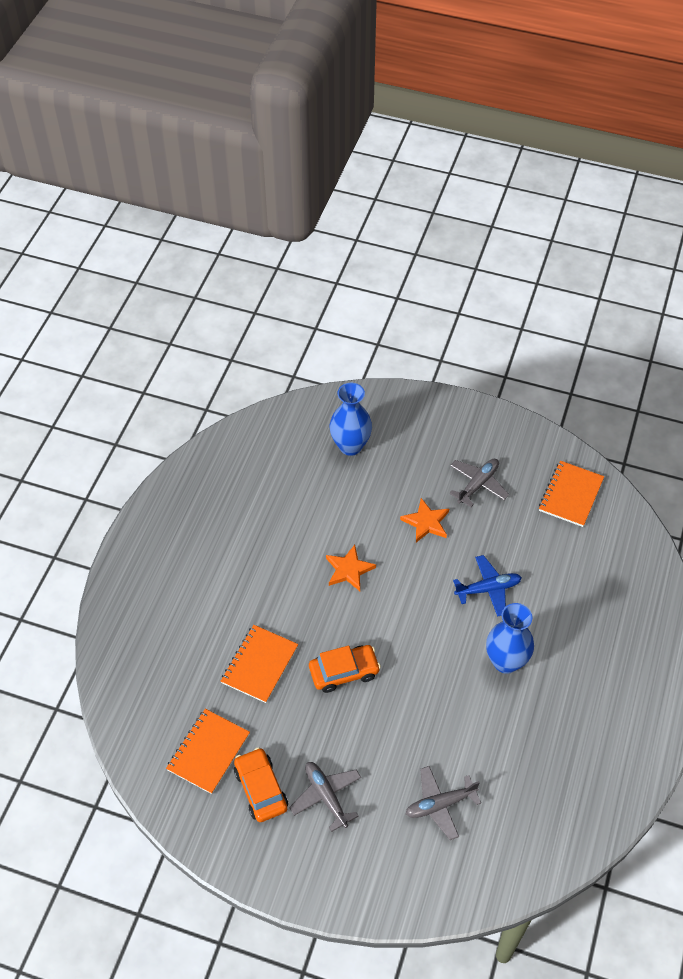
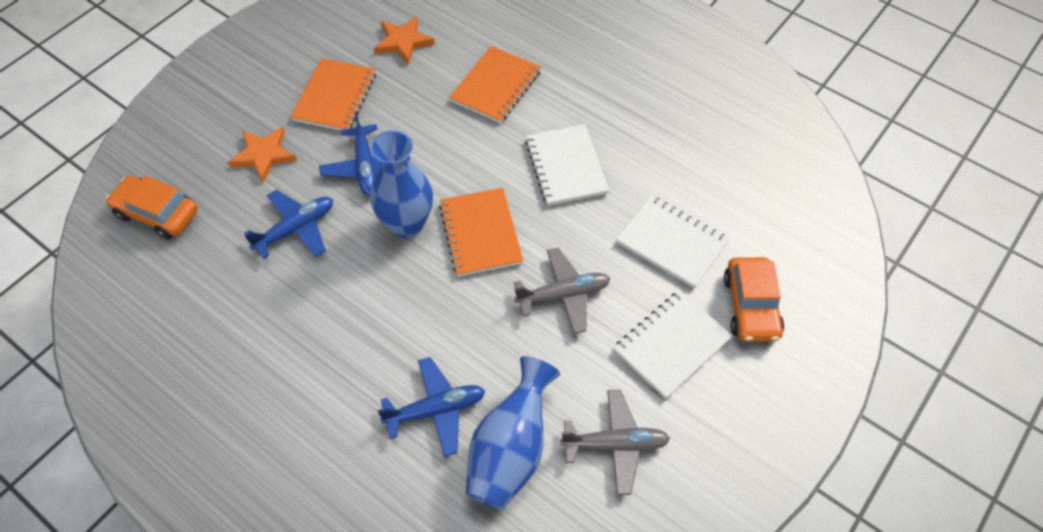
blue plane: [453,555,522,617] = 1 -> [244,190,333,259] [319,112,410,196] [377,357,485,457] = 3
grey plane: [289,762,361,832] [406,766,481,840] [449,459,509,507] = 3 -> [514,248,611,334] [561,390,670,495] = 2
white notebook: none = 0 -> [525,124,609,206] [614,290,733,399] [616,196,729,288] = 3

